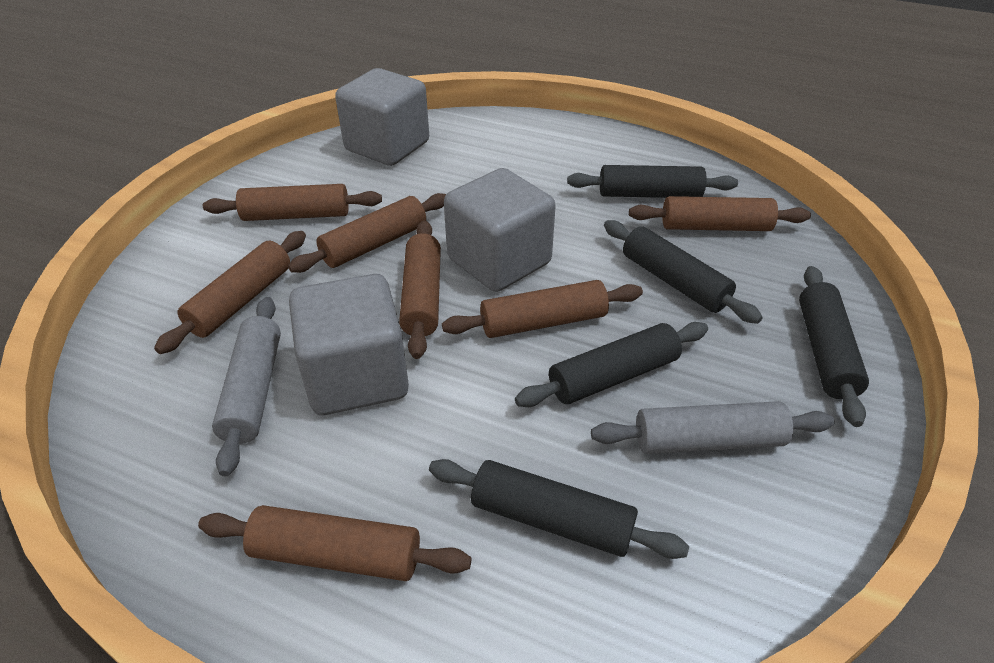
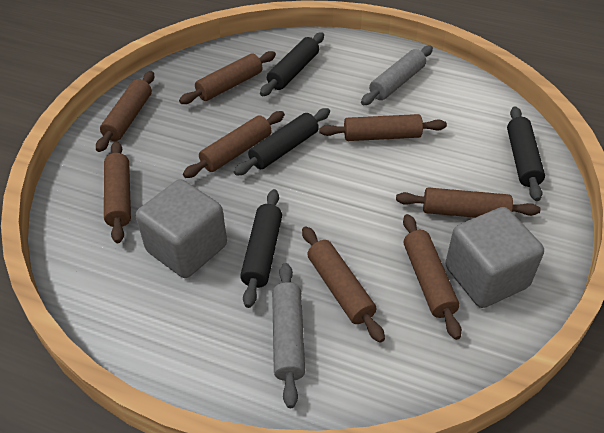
black rolling pin: [429,459,689,559] [515,322,708,407] [567,165,738,198] [604,220,763,324] [799,266,869,427] = 5 -> [234,108,330,176] [240,189,282,308] [260,32,324,96] [507,106,545,201] = 4
brown rolling pin: [154,231,306,354] [198,505,472,581] [203,184,382,221] [288,193,446,273] [399,221,441,359] [442,280,643,338] [629,196,811,231] = 7 -> [96,71,154,152] [104,141,131,243] [179,51,276,104] [183,111,285,178] [302,226,385,343] [319,114,447,141] [396,187,541,218] [403,214,462,340] = 8
grey cube: [289,274,409,415] [335,68,429,166] [444,168,556,292] = 3 -> [136,179,227,278] [445,207,544,308] = 2

